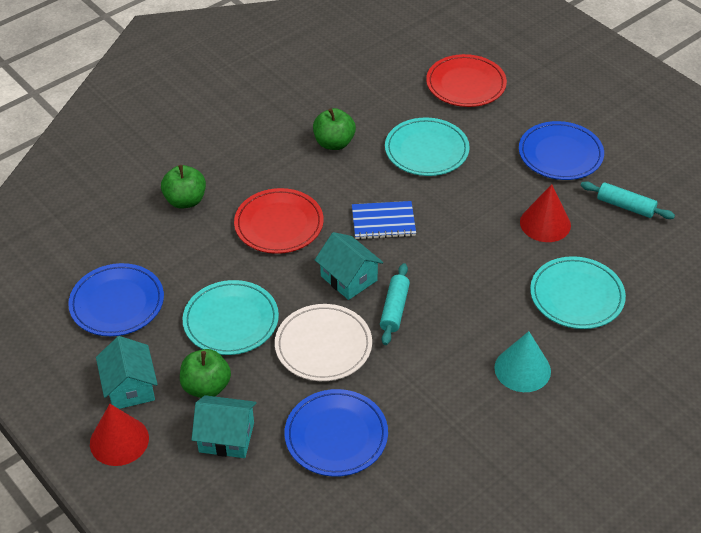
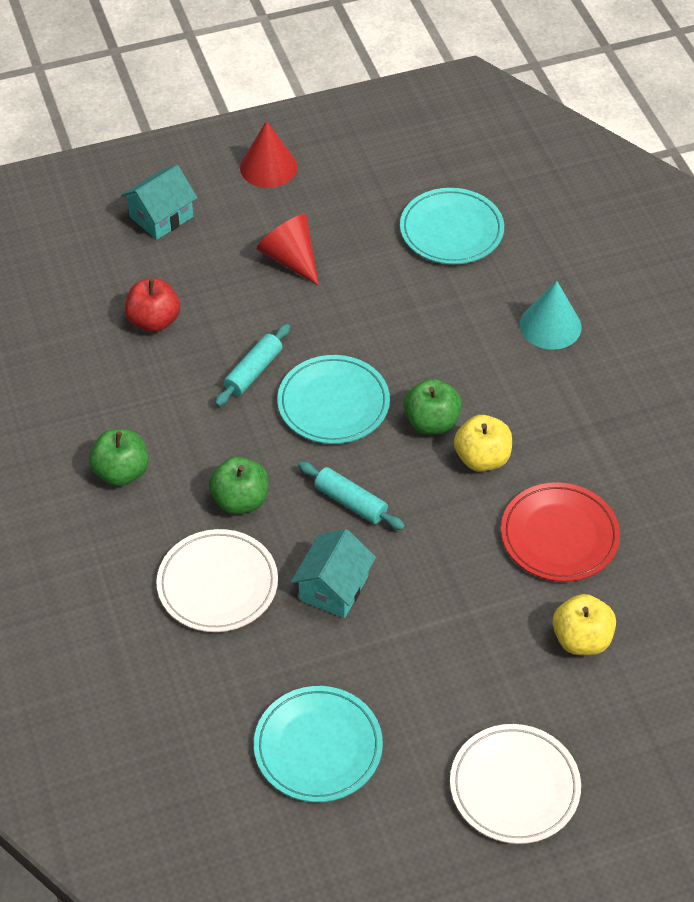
blue notebook: [352,201,416,240] = 1 -> none = 0
blue plate: [68,263,164,336] [284,389,388,477] [519,121,604,180] = 3 -> none = 0
red apple: none = 0 -> [125,278,180,332] = 1
red plate: [234,188,324,254] [426,54,507,107] = 2 -> [501,482,620,582] = 1
turquoise house: [96,336,158,409] [192,395,257,458] [315,232,383,300] = 3 -> [121,165,197,240] [291,529,376,618] = 2
white plate: [275,304,372,381] = 1 -> [156,529,278,632] [450,724,581,844] = 2
yellow apple: none = 0 -> [454,415,512,472] [552,594,616,655] = 2

